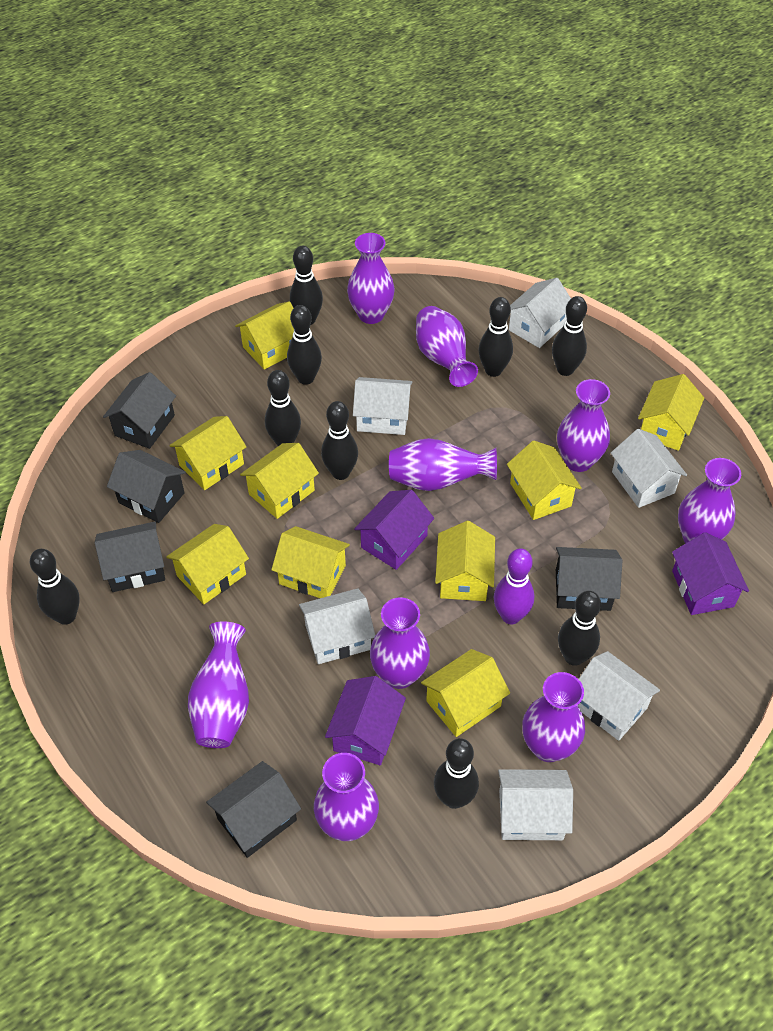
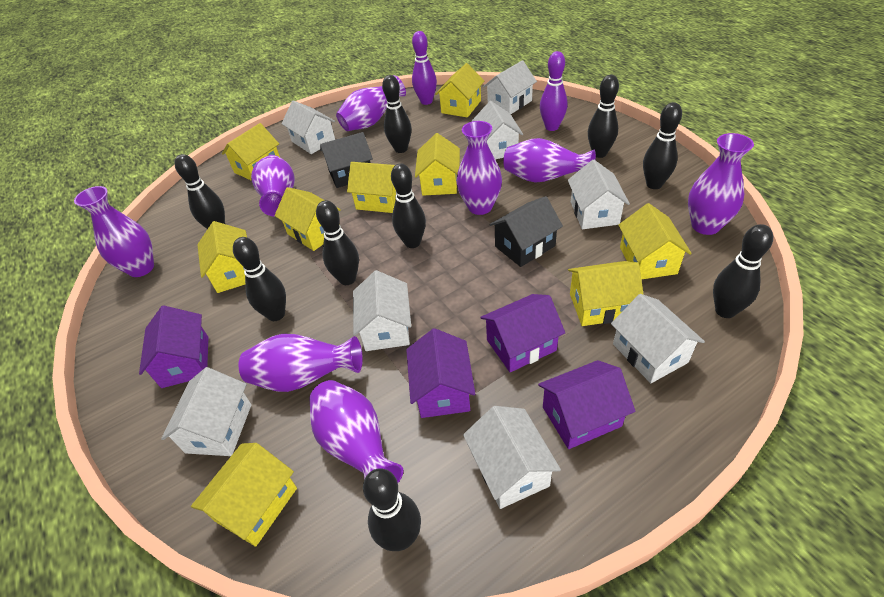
black house: [95,522,165,592] [103,372,176,449] [107,450,186,523] [206,761,301,858] [556,547,622,611] = 5 -> [320,132,373,188] [489,196,563,267] = 2
purple bowling pin: [494,548,534,624] = 1 -> [412,31,437,105] [540,51,568,131] = 2
purple house: [325,676,406,765] [354,490,434,570] [672,532,749,615] = 3 -> [139,305,208,388] [406,328,475,418] [481,294,565,372] [538,360,635,449] = 4
purple vase: [188,621,249,748] [314,753,379,841] [347,233,395,324] [370,597,430,689] [389,438,497,491] [416,306,478,387] [522,672,585,762] [557,379,610,472] [678,458,741,544] = 9 -> [74,186,154,277] [239,334,363,392] [251,155,295,216] [309,380,403,483] [336,75,406,131] [456,121,502,215] [504,138,596,183] [688,133,754,235] = 8
white house: [299,588,375,664] [353,377,412,435] [498,769,573,840] [509,278,571,348] [578,651,660,741] [611,429,687,508] = 6 -> [161,367,252,456] [281,100,335,154] [353,270,411,351] [463,406,561,509] [471,101,523,159] [483,60,537,114] [568,160,630,229] [611,294,705,383] = 8

